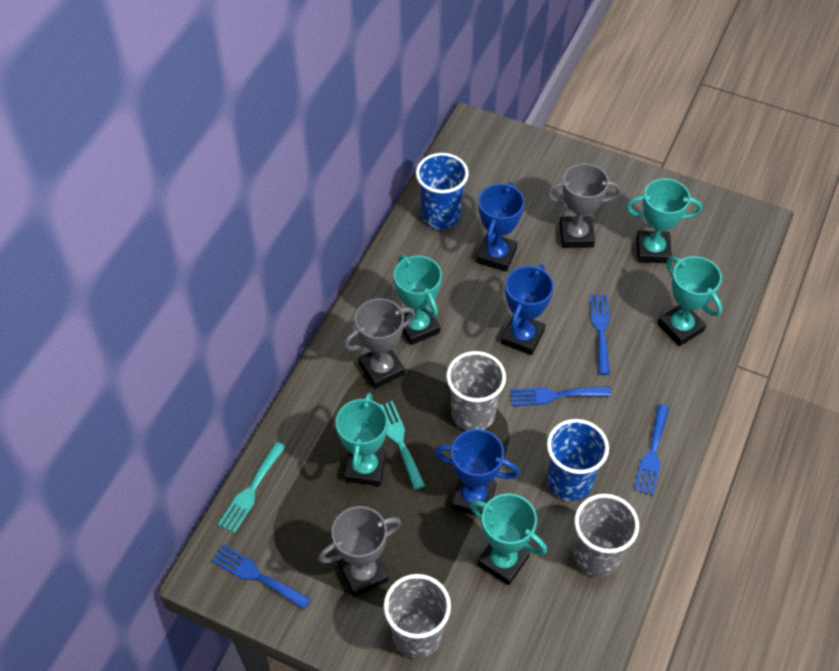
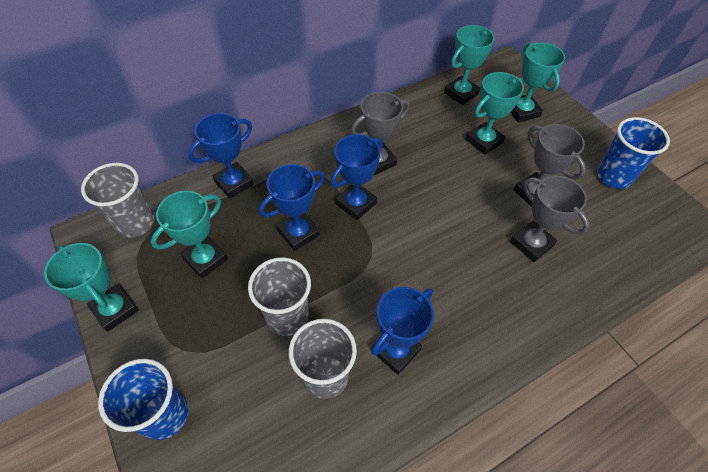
blue fork: [211,544,311,610] [510,386,611,406] [590,294,610,375] [634,404,669,496] = 4 -> none = 0
blue trophy: [435,429,519,515] [477,182,525,272] [501,264,554,355] = 3 -> [188,113,254,199] [259,164,325,251] [330,134,382,220] [371,287,434,375] = 4
turquoise fork: [218,442,286,533] [381,401,425,490] = 2 -> none = 0

